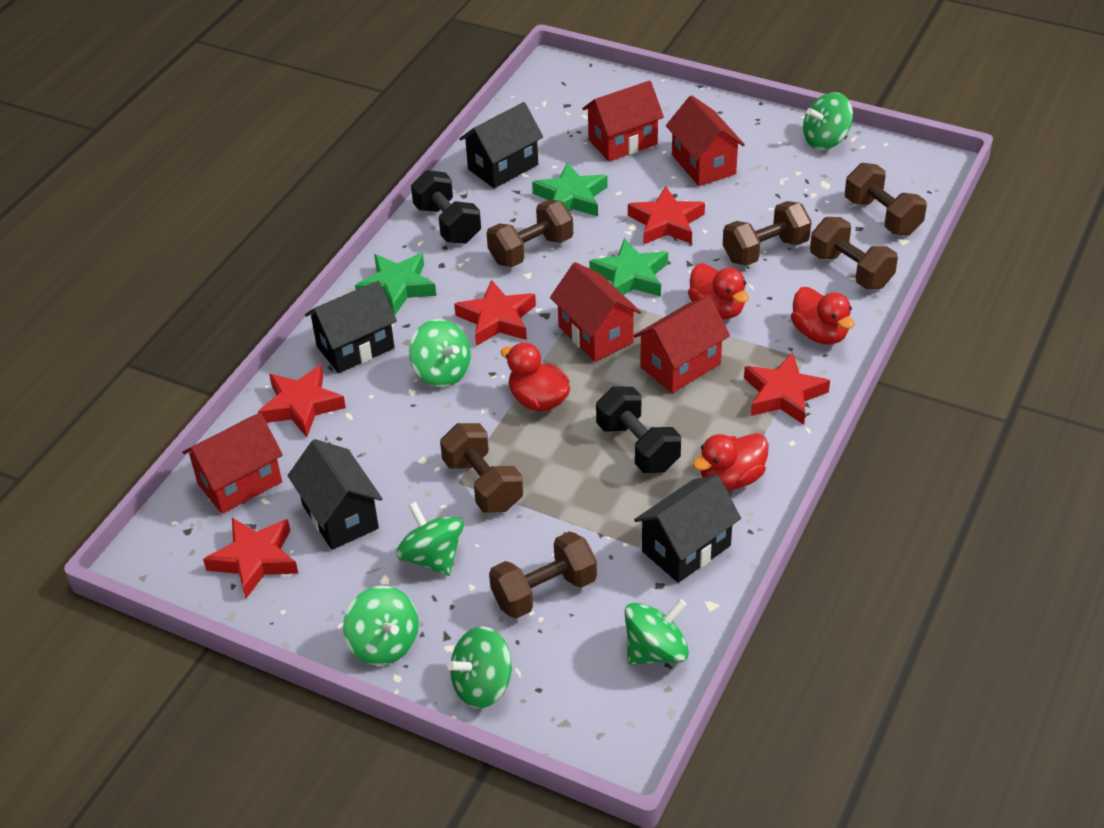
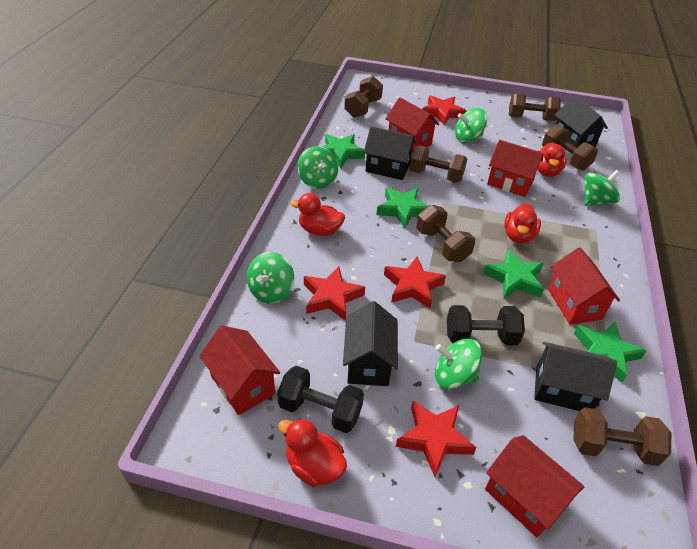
green spinning top: [343,586,419,665] [396,502,464,576] [409,319,471,387] [447,626,512,708] [625,599,689,665] [803,92,853,150] = 6 -> [247,252,294,304] [297,146,338,189] [435,339,482,389] [455,108,487,142] [584,170,620,206] = 5
green star: [355,253,436,315] [532,162,608,216] [589,238,668,296] = 3 -> [322,134,365,168] [377,187,428,228] [483,249,544,298] [574,322,646,383] = 4
red star: [203,518,299,598] [258,365,346,437] [454,280,536,346] [628,186,705,245] [744,352,830,425] = 5 -> [304,266,365,321] [384,256,446,308] [396,401,477,477] [422,95,466,126] = 4

